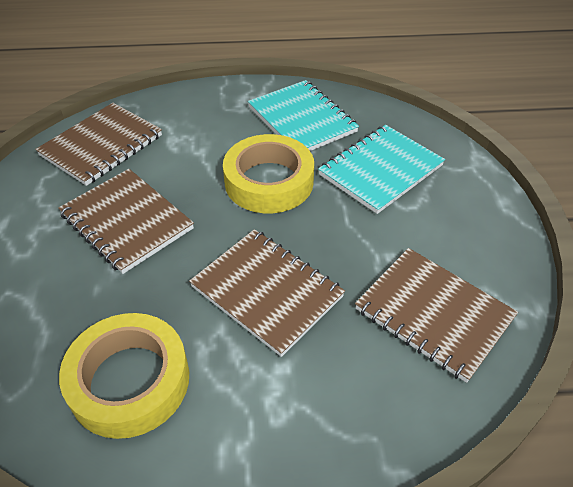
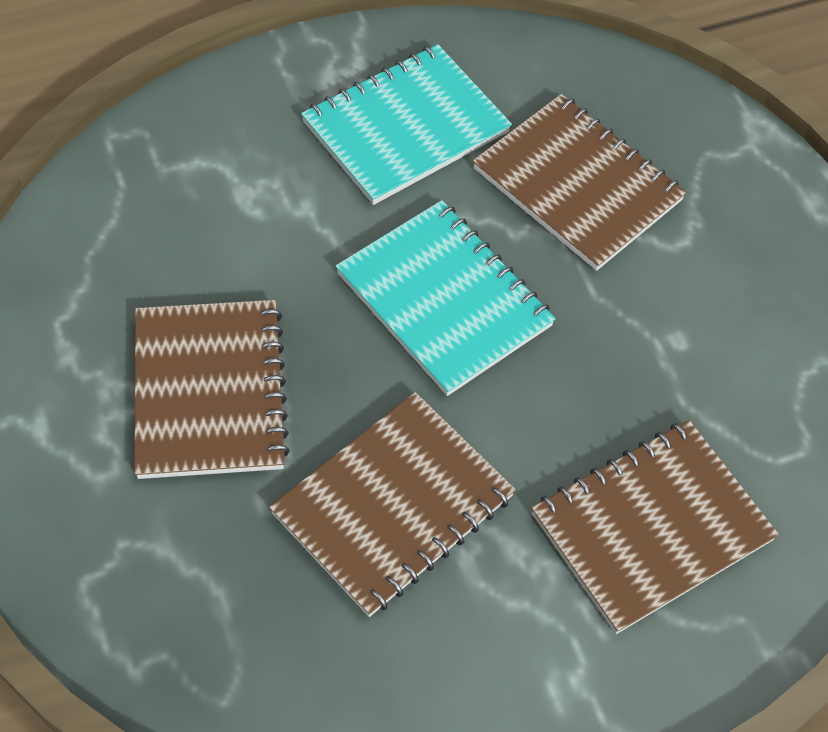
yellow tape: [59,313,189,439] [223,134,314,213] = 2 -> none = 0

